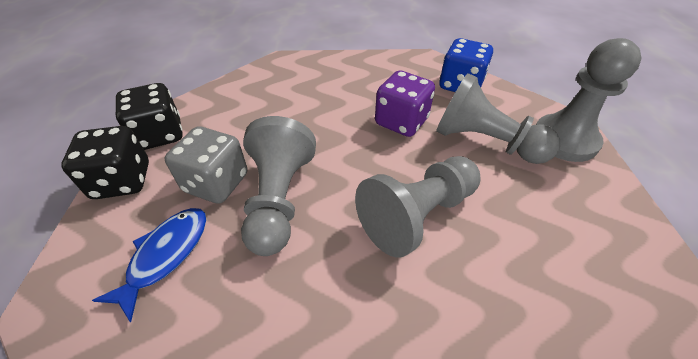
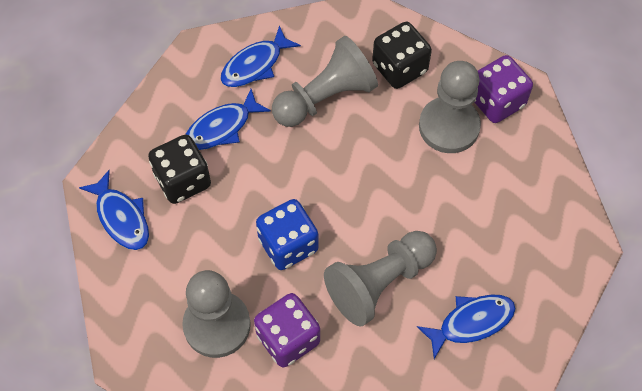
blue fish: [92,208,206,322] = 1 -> [79,170,149,250] [185,89,271,150] [221,25,301,87] [417,294,516,359] = 4
grey dice: [165,126,247,204] = 1 -> none = 0
purple dice: [375,71,435,137] = 1 -> [254,293,320,367] [474,55,533,123] = 2

